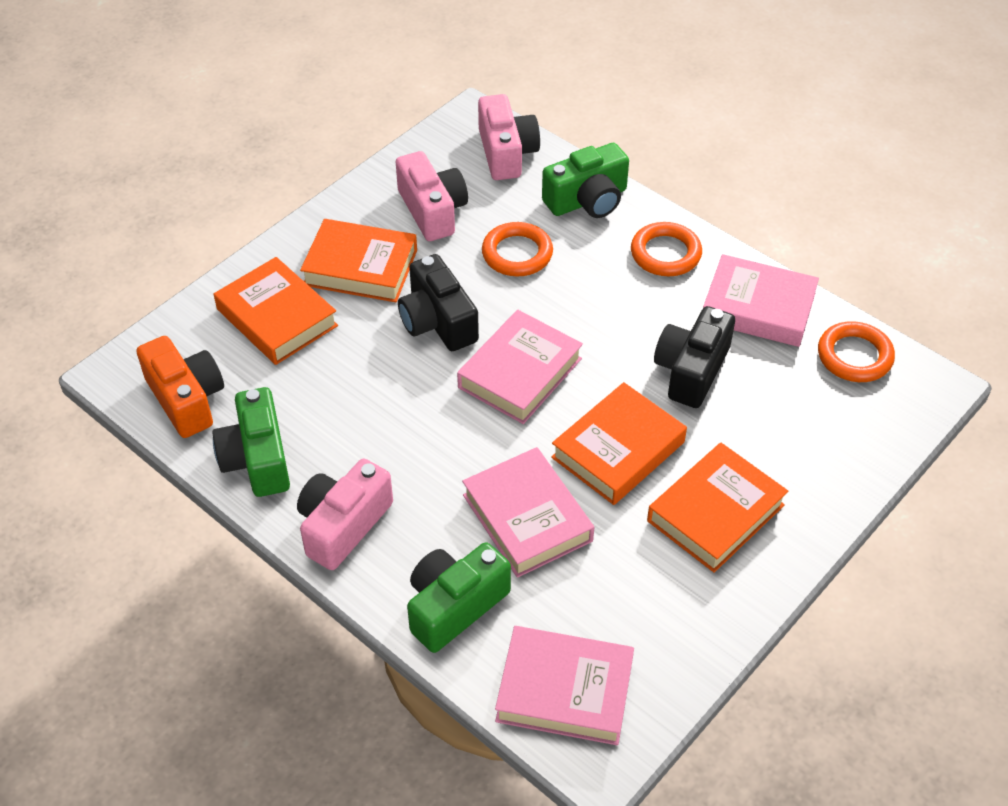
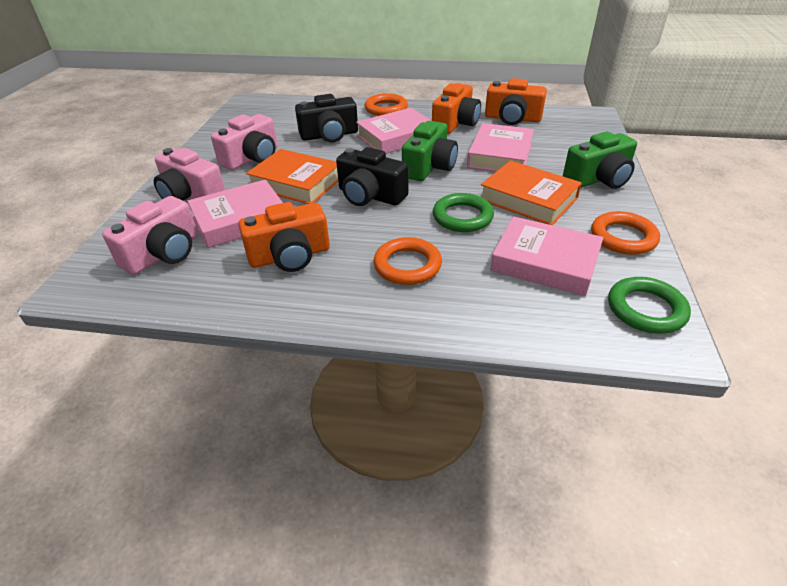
green camera: [213,387,290,497] [407,542,511,653] [542,143,629,218] = 3 -> [402,121,458,181] [563,131,637,189] = 2
green ring: none = 0 -> [433,193,494,232] [608,277,691,334] = 2
orange book: [214,257,338,365] [300,219,417,302] [551,382,687,505] [647,443,788,573] = 4 -> [246,149,338,204] [481,160,582,225] = 2
orange camera: [137,336,224,438] = 1 -> [238,202,330,272] [432,83,481,134] [485,78,547,125] = 3

